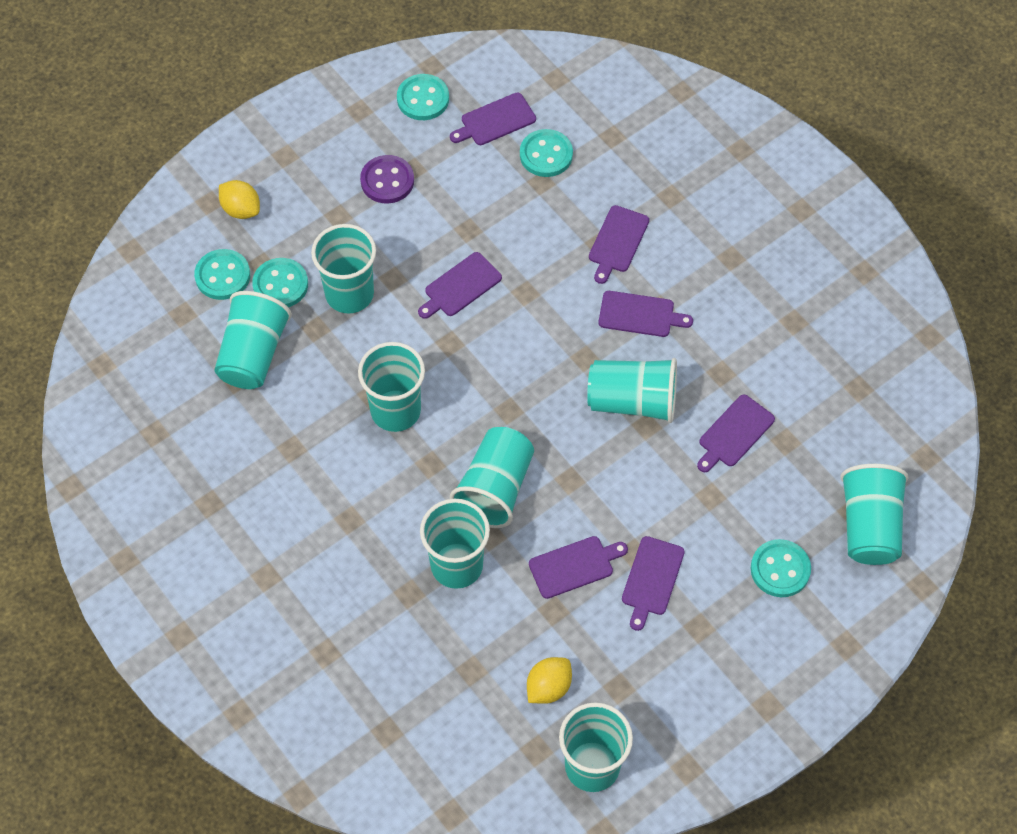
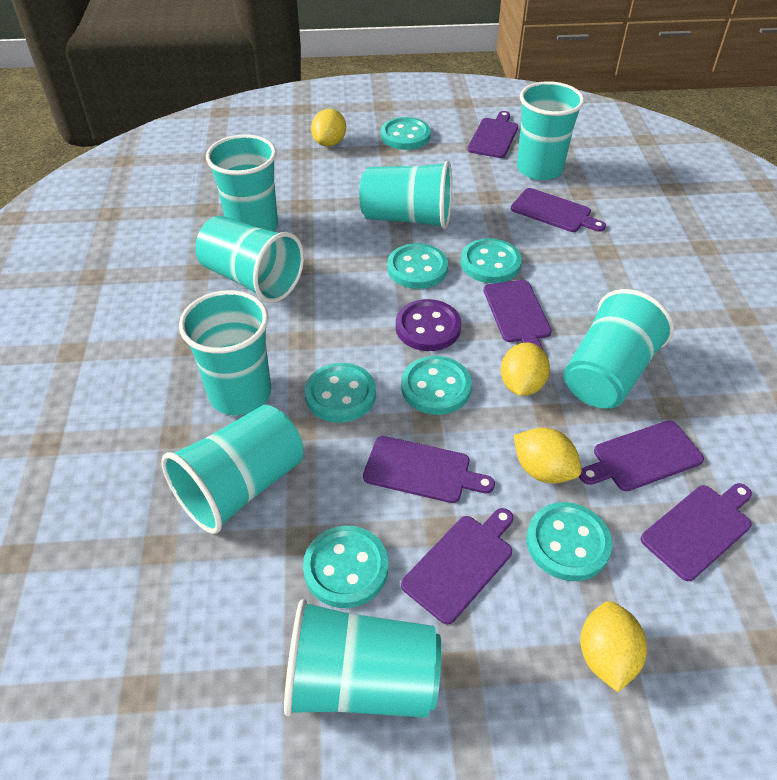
turquoise button: [194,249,250,300] [252,258,308,307] [397,74,449,120] [520,129,573,177] [751,539,811,597] = 5 -> [303,526,388,608] [305,363,376,422] [381,117,431,150] [387,243,448,289] [401,356,472,415] [461,238,522,283] [526,502,612,581] = 7
yellow lemon: [219,180,260,219] [527,657,572,704] = 2 -> [311,109,346,147] [501,343,550,396] [514,428,582,484] [580,601,647,692] = 4

